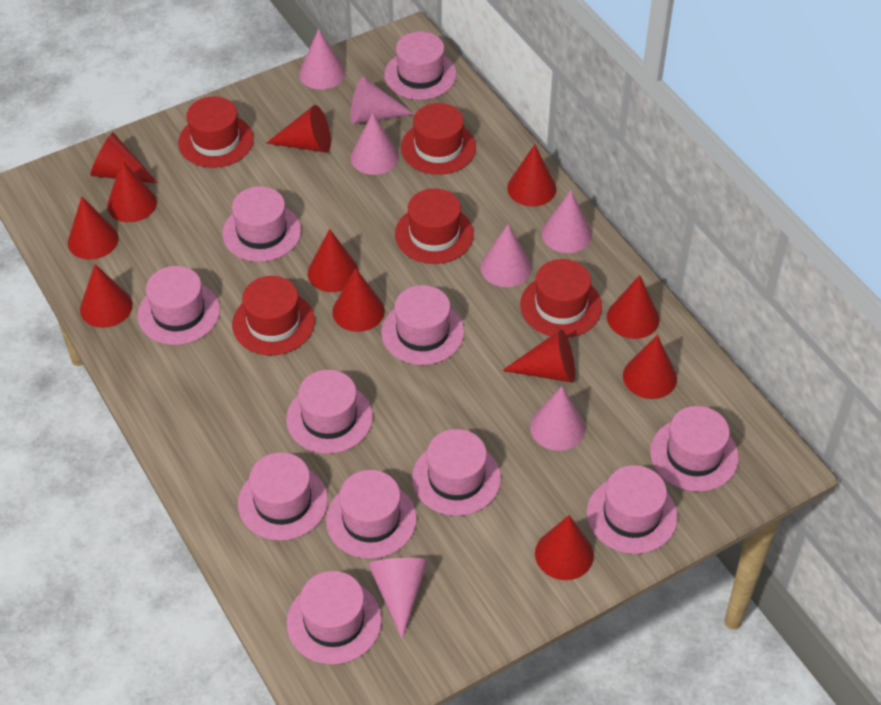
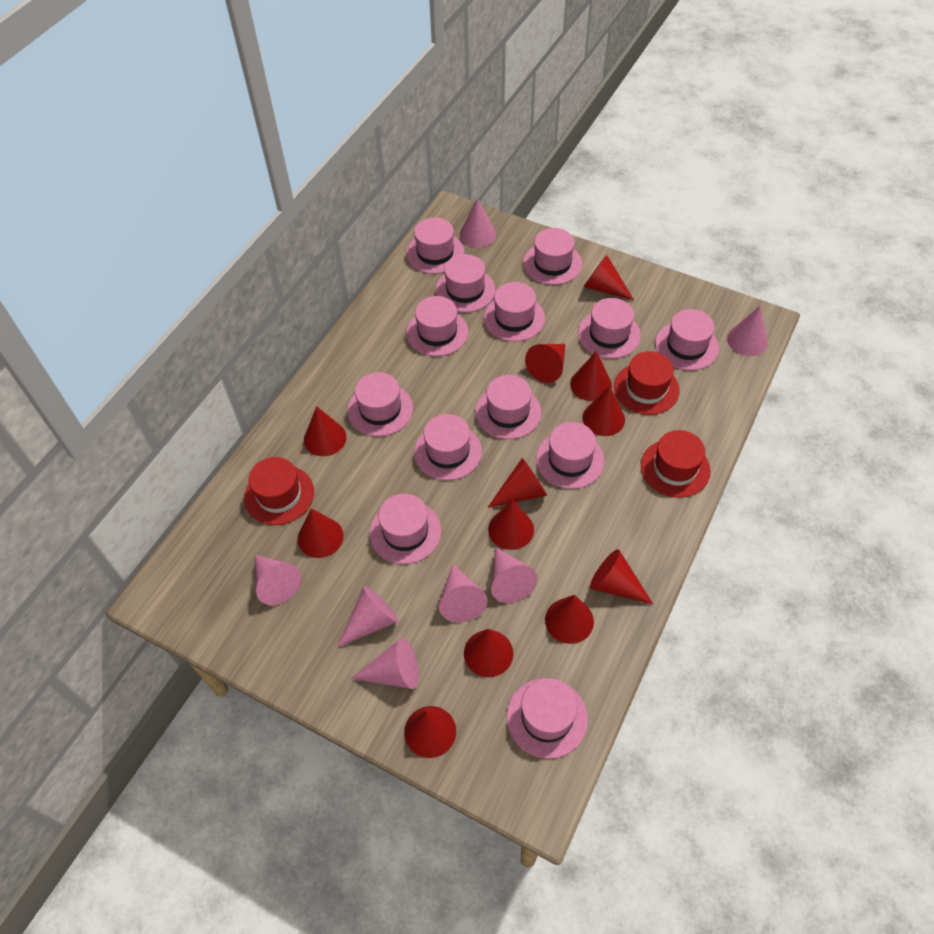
pink hat: [137,266,220,345] [222,186,301,262] [238,452,328,541] [286,370,373,454] [287,571,382,665] [326,470,417,559] [381,285,464,365] [384,32,457,100] [412,429,501,516] [587,465,678,554] [650,406,739,492] = 11 -> [347,372,413,436] [370,494,441,564] [406,218,464,274] [406,296,468,356] [414,414,482,480] [435,254,495,313] [475,375,541,439] [484,282,545,342] [507,678,588,759] [523,228,582,285] [536,422,605,489] [578,298,641,359] [655,309,719,371] = 13
red hat: [178,97,254,168] [232,276,315,355] [395,188,474,264] [401,103,476,175] [520,259,602,338] = 5 -> [244,457,314,525] [614,351,680,415] [641,430,711,498] = 3

